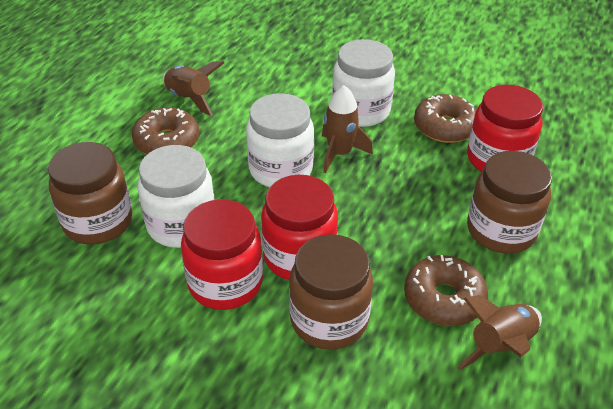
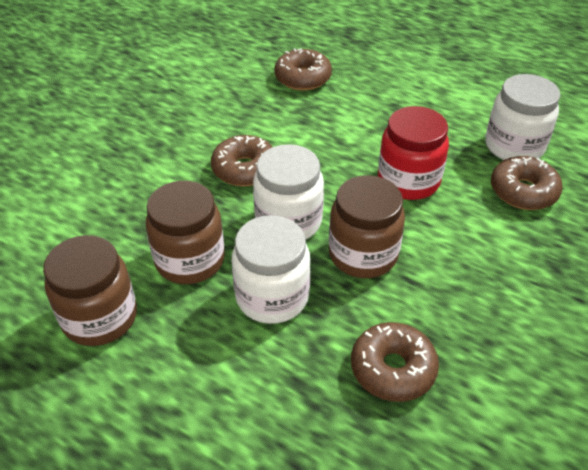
brown donut: [132,107,199,154] [404,255,488,326] [414,94,476,143] = 3 -> [211,135,273,186] [274,48,332,91] [351,322,439,402] [491,156,563,210] = 4
brown rocket: [162,61,224,116] [322,85,373,173] [457,295,542,370] = 3 -> none = 0
red jar: [181,199,263,310] [261,175,338,280] [467,85,543,172] = 3 -> [378,106,449,200] = 1

